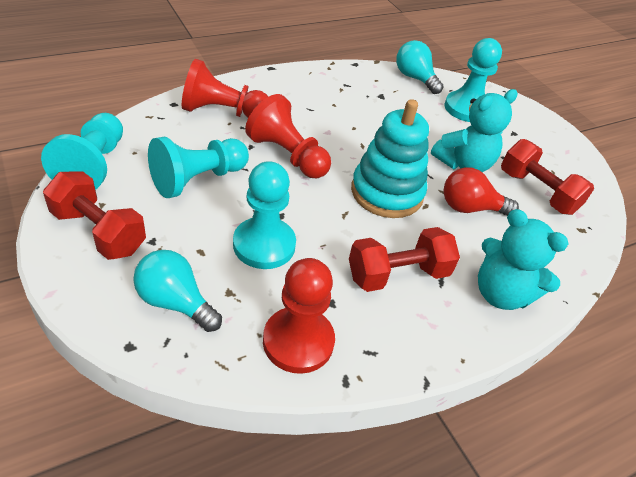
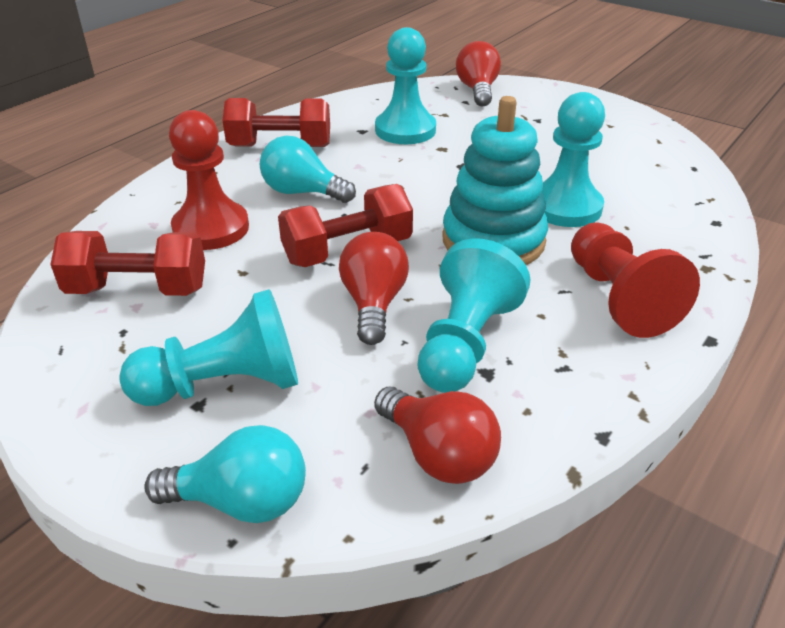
red light bulb: [444,167,519,216] = 1 -> [339,232,409,345] [374,387,501,484] [456,41,501,107] = 3
red pawn: [182,59,268,118] [245,94,331,178] [263,258,335,374] = 3 -> [169,110,249,250] [571,222,700,338] = 2
turquoise teddy bear: [431,89,518,172] [478,209,569,310] = 2 -> none = 0

